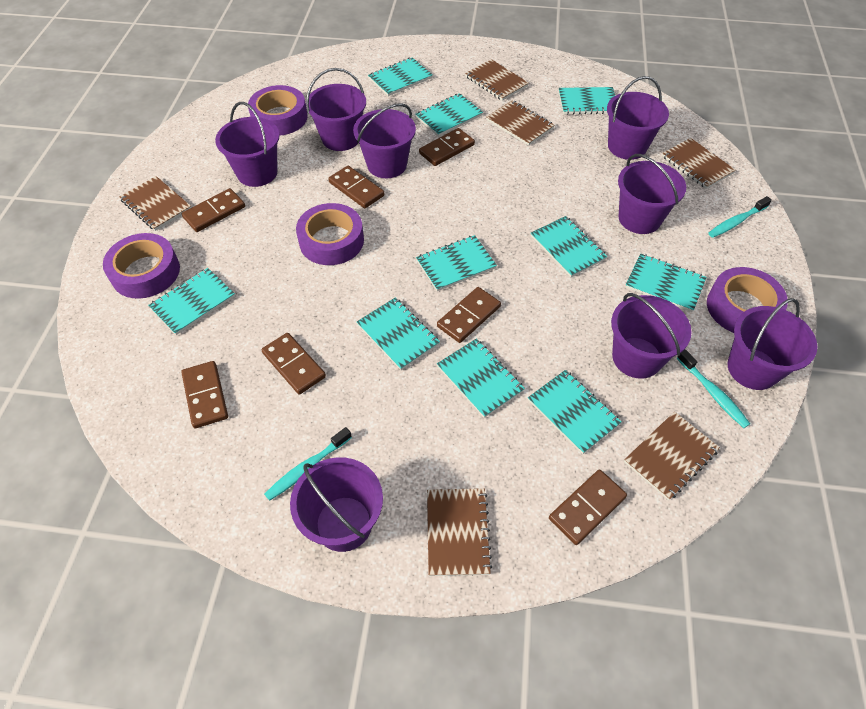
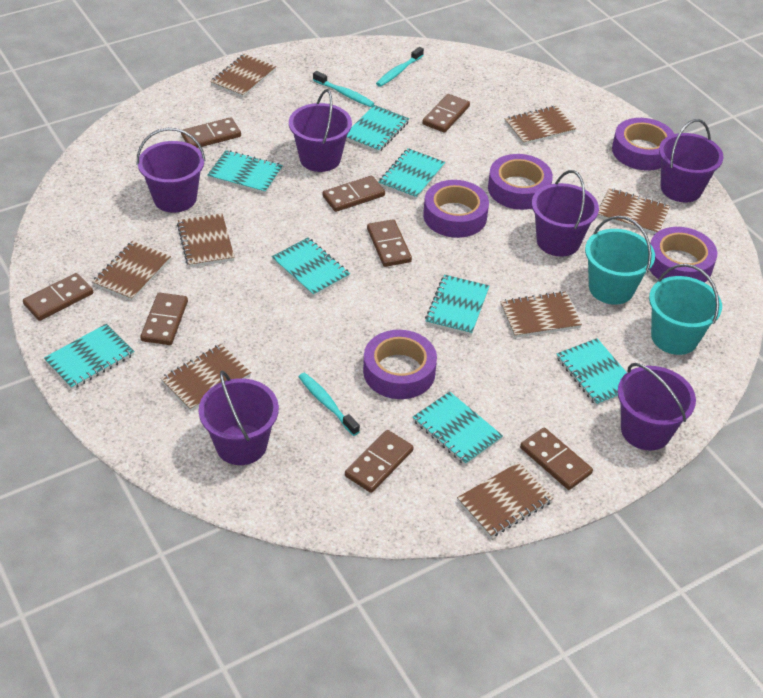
brown domino: [181,361,228,428] [182,188,245,232] [261,333,326,395] [328,166,384,208] [419,128,475,166] [437,287,501,343] [549,470,627,545] = 7 -> [23,273,93,321] [140,293,188,345] [181,117,241,148] [323,176,385,212] [345,430,414,493] [367,219,412,267] [422,94,470,133] [520,428,593,490] = 8
brown notebook: [119,176,191,231] [427,488,492,576] [465,59,529,101] [486,100,555,146] [624,412,720,500] [662,138,736,189] = 6 -> [92,241,171,301] [160,344,251,411] [177,214,235,267] [210,54,276,97] [457,462,554,538] [500,291,582,338] [504,106,576,145] [597,188,670,234] = 8
purple bucket: [215,102,280,187] [290,457,383,552] [306,68,366,151] [353,103,416,178] [607,76,669,160] [611,293,692,379] [618,154,686,234] [727,298,817,390] = 8 -> [137,128,206,213] [199,371,279,465] [289,89,352,172] [532,170,599,257] [618,363,696,451] [659,119,724,202] = 6
purple tape: [103,233,180,299] [248,85,308,135] [296,203,364,265] [707,267,788,333] = 4 -> [363,330,437,399] [423,180,489,238] [488,154,553,210] [612,118,674,171] [650,227,717,283] = 5
turquoise bucket: none = 0 -> [585,216,655,305] [649,264,722,355] = 2
turquoise notebook: [148,268,235,335] [357,298,440,370] [368,57,433,96] [415,93,483,137] [416,235,497,291] [437,339,525,418] [528,370,621,454] [531,216,607,277] [558,87,615,115] [626,253,707,312] = 10 -> [44,324,134,389] [207,150,283,194] [272,238,350,297] [346,105,409,153] [378,148,445,199] [413,391,503,465] [425,275,489,335] [557,338,627,406] = 8

